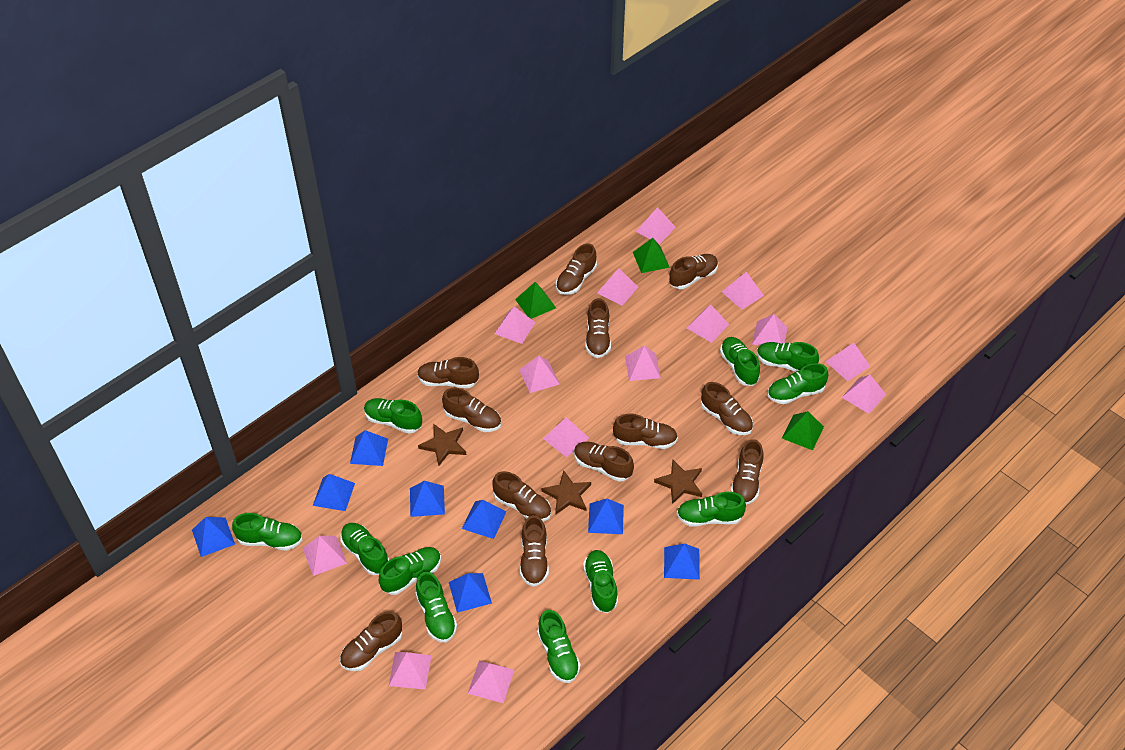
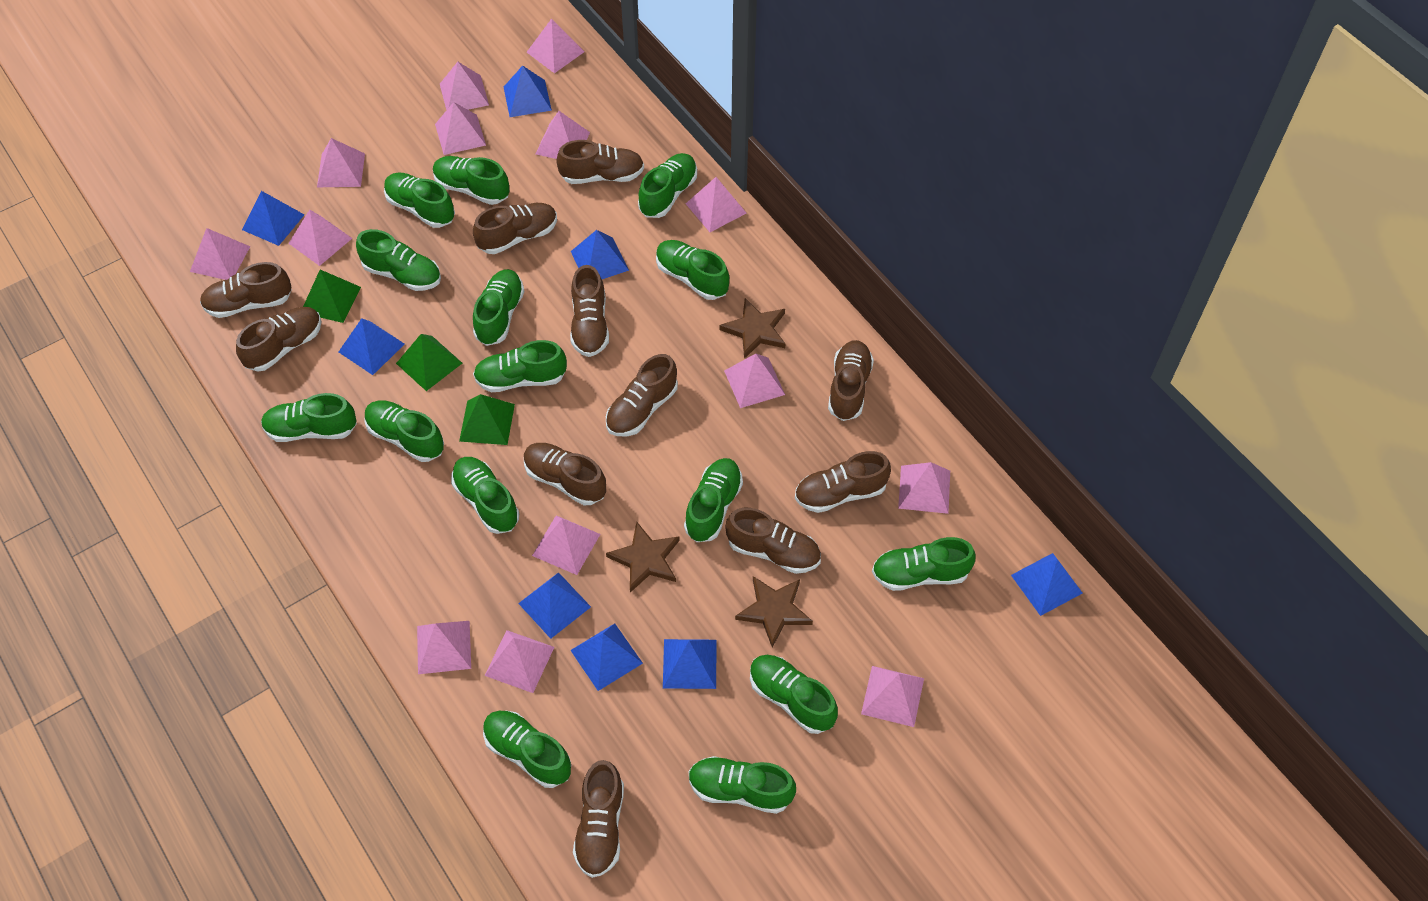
brown shoe: [340,611,402,671] [417,357,479,388] [442,388,501,432] [492,471,551,521] [520,515,549,587] [556,243,597,295] [574,442,634,482] [585,298,611,358] [613,414,678,449] [669,254,718,289] [701,382,753,435] [731,439,763,505] = 12 -> [200,262,292,318] [236,307,322,372] [473,203,557,254] [524,443,606,505] [556,140,644,184] [570,265,609,357] [573,760,624,878] [606,354,678,436] [725,508,821,574] [795,451,891,513] [828,340,874,421] = 11
green shoe: [232,513,302,551] [340,523,389,575] [364,398,422,433] [379,547,441,595] [416,572,457,642] [537,610,581,683] [583,550,618,613] [677,492,746,527] [720,337,760,386] [757,342,819,372] [767,363,829,404] = 11 -> [261,393,357,442] [356,229,441,291] [364,401,444,462] [384,173,455,228] [433,156,510,205] [451,457,519,534] [473,269,525,346] [473,340,567,392] [483,711,571,788] [638,153,697,218] [656,240,729,300] [684,458,743,542] [689,756,796,814] [750,655,838,734] [872,537,976,591] = 15

